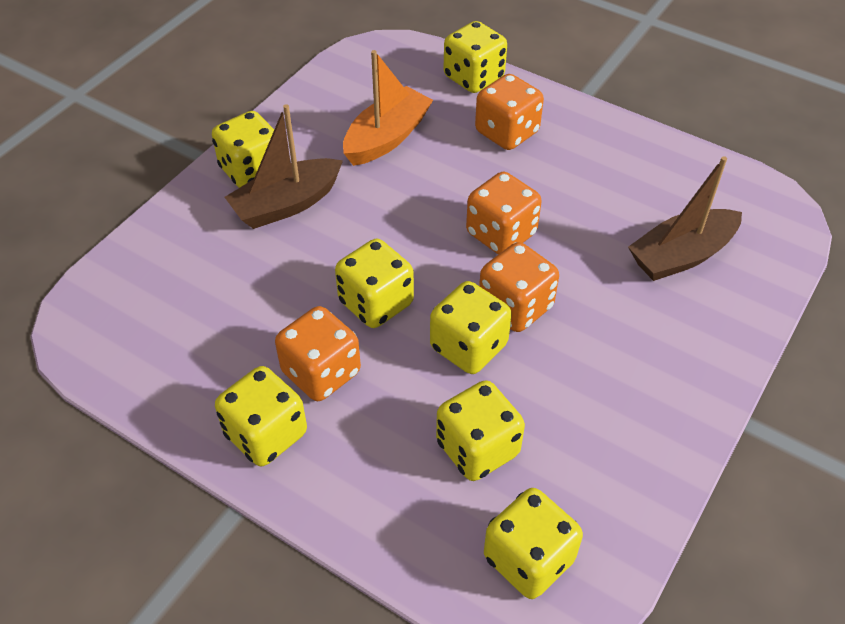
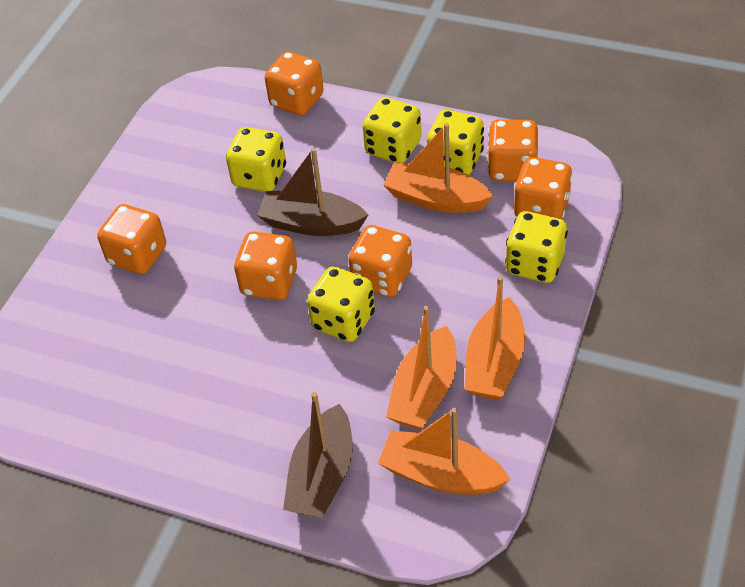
orange boat: [343,50,433,166] = 1 -> [378,408,511,495] [383,123,493,213] [386,306,457,430] [465,276,525,400] = 4
orange dice: [275,306,361,401] [466,172,542,254] [475,74,544,150] [479,242,559,332] = 4 -> [97,204,166,274] [234,231,297,300] [265,51,324,116] [348,225,412,297] [487,119,538,181] [514,157,573,219] = 6
yellow dice: [212,111,274,188] [215,366,307,466] [335,239,414,328] [430,281,512,374] [436,380,525,481] [444,21,507,93] [484,488,583,599] = 7 -> [226,127,286,192] [307,266,375,342] [362,97,421,163] [427,110,484,175] [505,211,568,283] = 5

